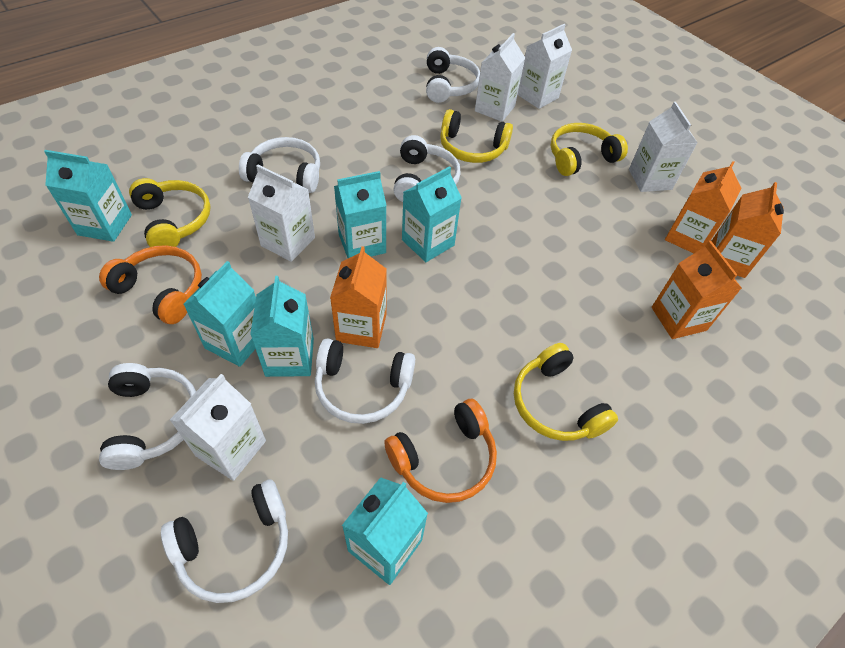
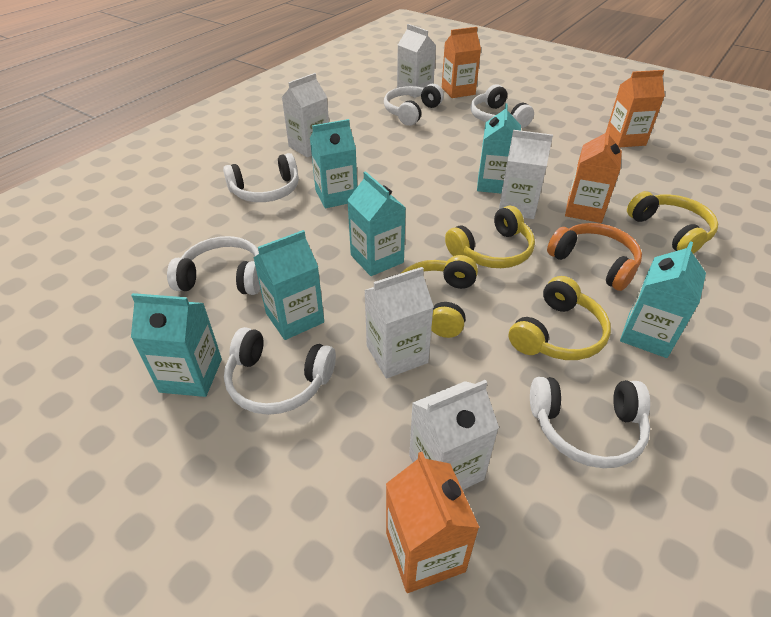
orange headphones: [99,245,202,324] [384,399,497,503] = 2 -> [547,223,642,291] = 1

